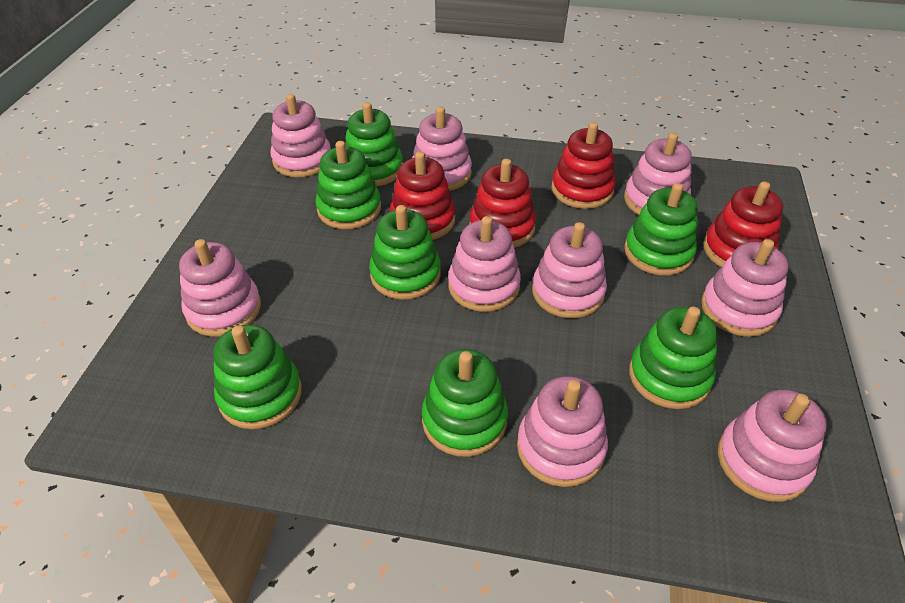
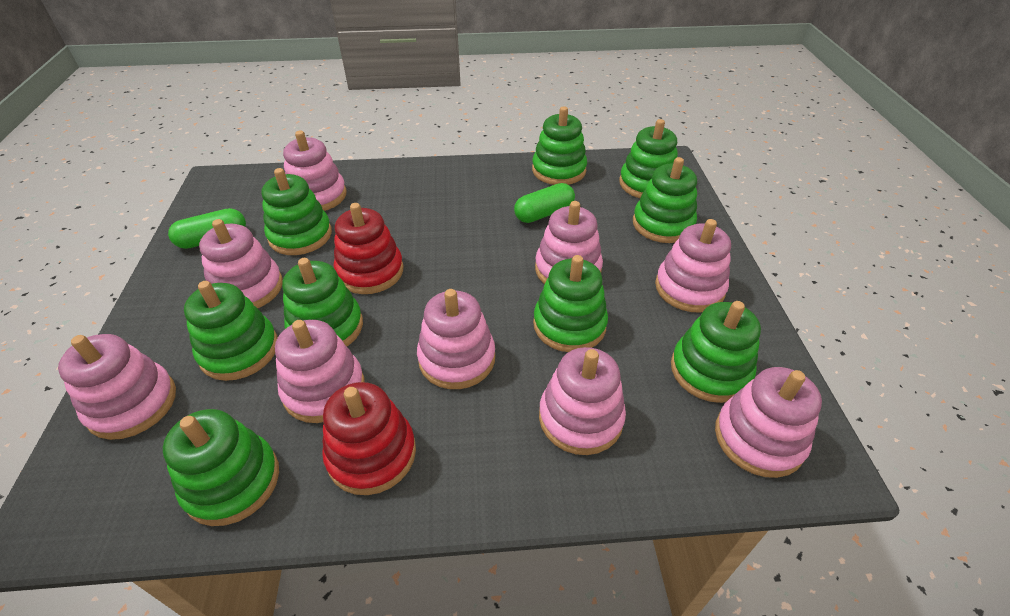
green capsule: none = 0 -> [168,208,246,249] [514,183,575,223] = 2
green stacking toy: [213,325,302,429] [315,141,381,229] [345,102,403,186] [369,205,441,300] [422,349,508,457] [624,183,698,276] [629,307,718,409] = 7 -> [163,409,279,526] [184,281,278,381] [261,168,332,255] [282,258,363,346] [532,106,587,185] [533,255,608,352] [619,119,678,198] [633,157,697,243] [671,301,761,403] = 9
red stacking toy: [389,151,455,240] [469,159,536,248] [552,122,616,209] [704,181,783,267] = 4 -> [322,382,416,495] [334,203,404,294] = 2

